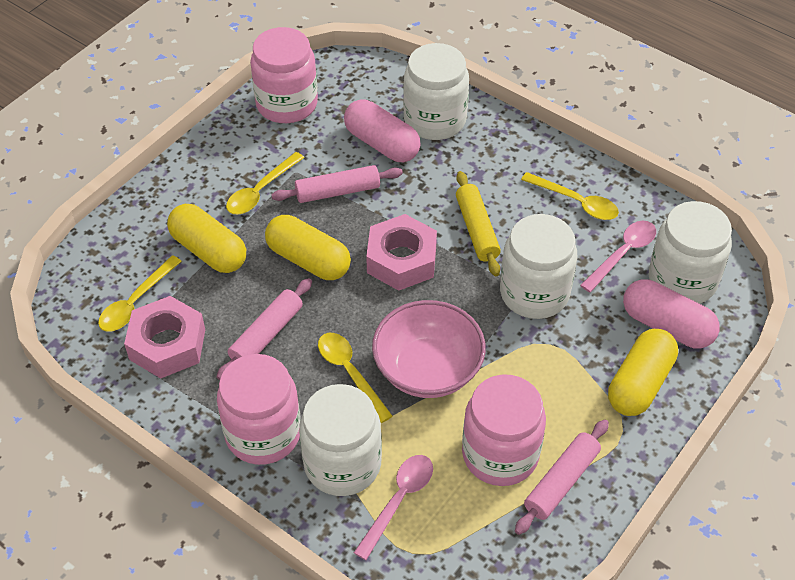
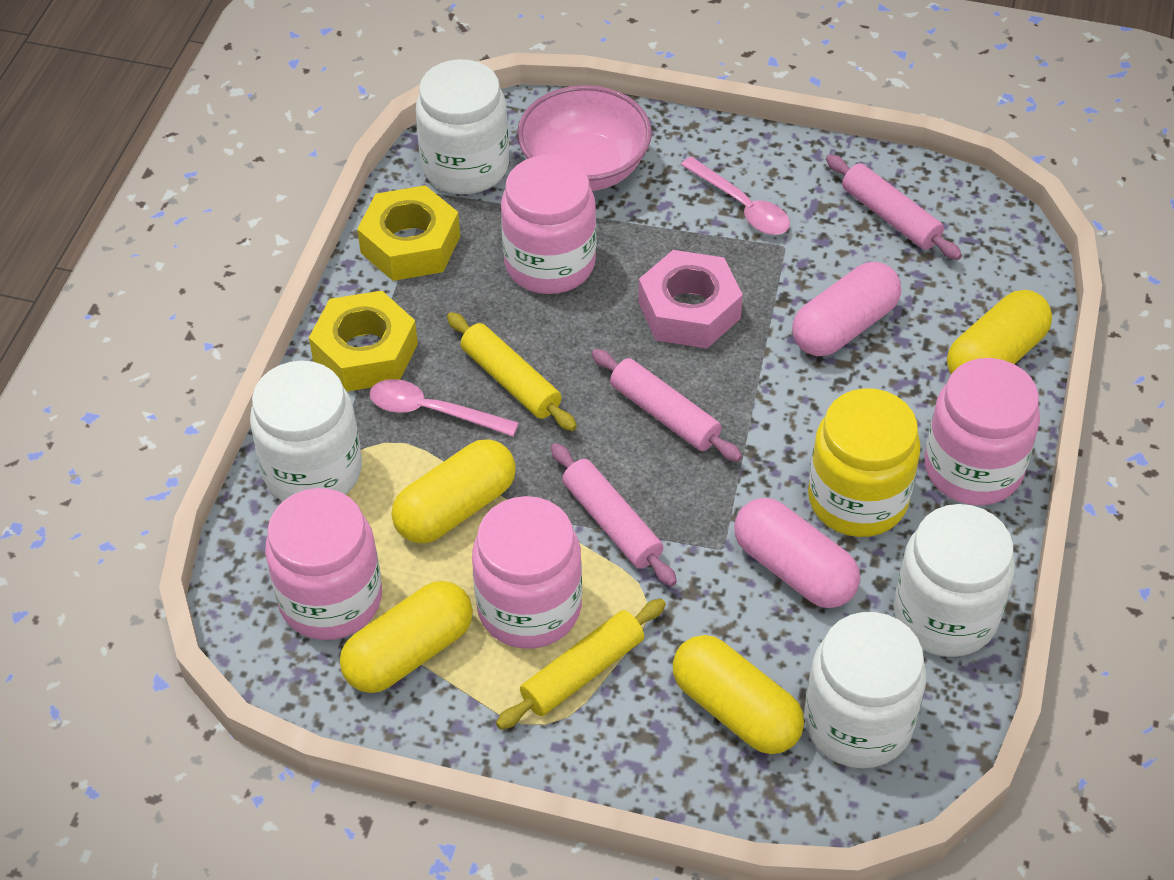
pink jar: [217,354,301,465] [250,27,318,123] [462,375,546,486] = 3 -> [265,488,382,640] [472,496,582,649] [501,155,596,294] [924,358,1040,505] = 4
pink nut: [124,296,205,379] [366,214,437,291] = 2 -> [638,250,743,348] = 1
yellow capsule: [167,204,246,273] [265,215,351,280] [608,329,678,416] = 3 -> [340,581,473,693] [392,439,516,544] [673,635,804,754] [947,290,1052,374] = 4
yellow jar: none = 0 -> [808,388,921,537] = 1
yellow nut: none = 0 -> [309,291,418,391] [357,185,460,281] = 2
yellow rolling pin: [456,171,501,276] = 1 -> [447,312,577,431] [496,599,666,729] = 2
yellow spoon: [98,255,182,332] [226,152,304,214] [318,333,393,423] [521,172,619,220] = 4 -> none = 0

